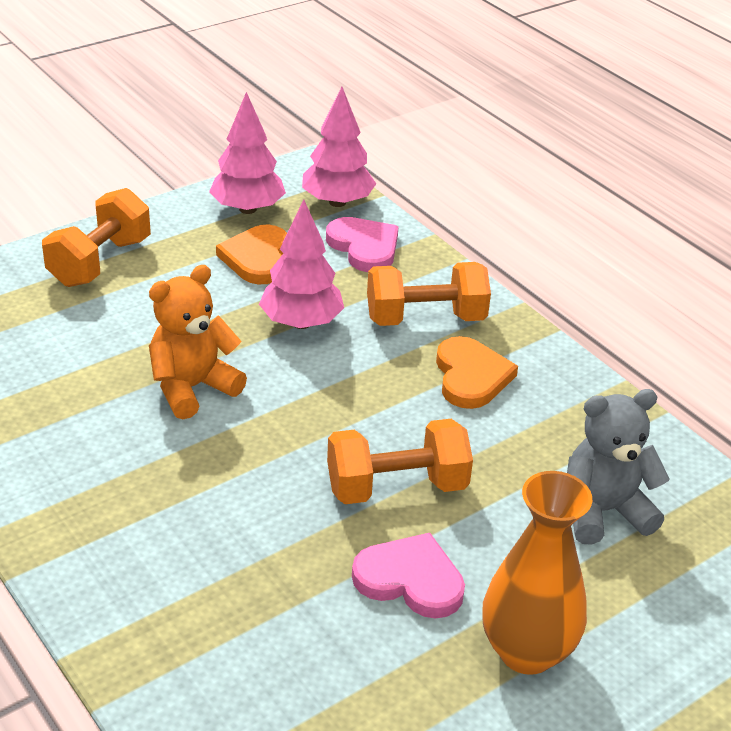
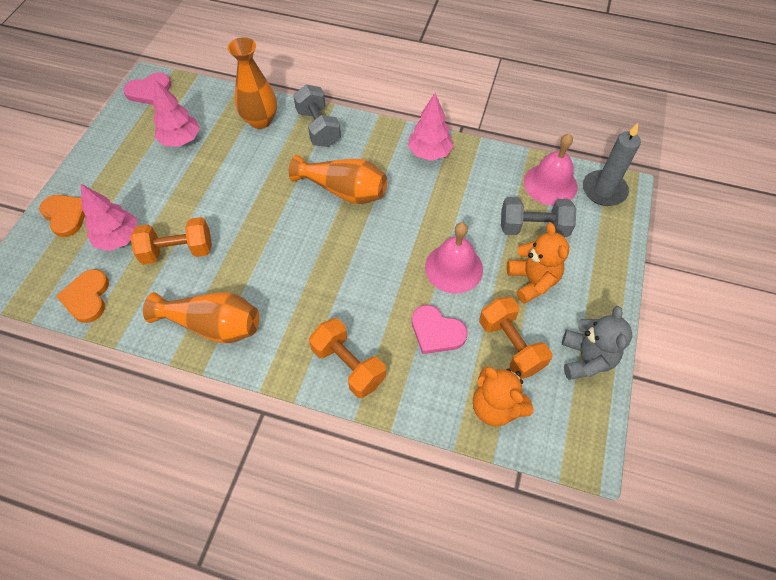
grey candle: none = 0 -> [583,123,641,206] = 1
grey dumbbell: none = 0 -> [293,85,341,147] [501,197,576,237] = 2
orange teddy bear: [149,265,247,419] = 1 -> [473,367,534,427] [507,223,569,304] = 2
orange vase: [482,471,592,675] = 1 -> [143,292,259,343] [228,37,277,129] [289,155,387,204] = 3
pink bell: none = 0 -> [425,222,483,294] [524,133,577,206] = 2

